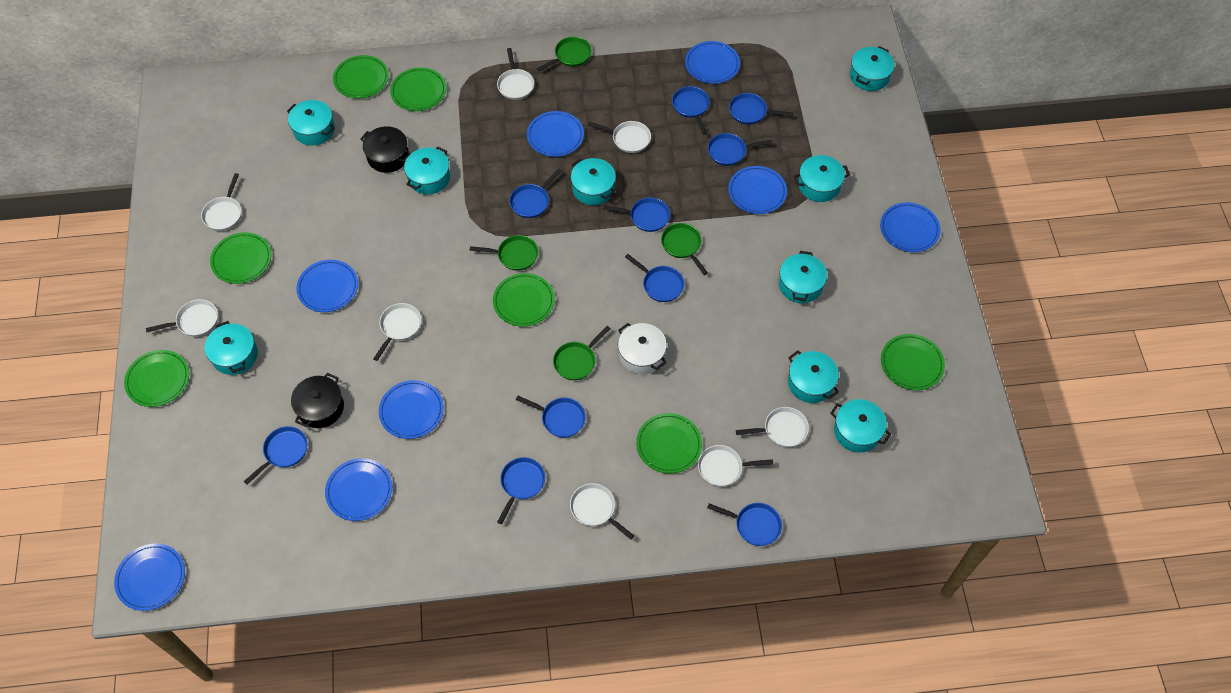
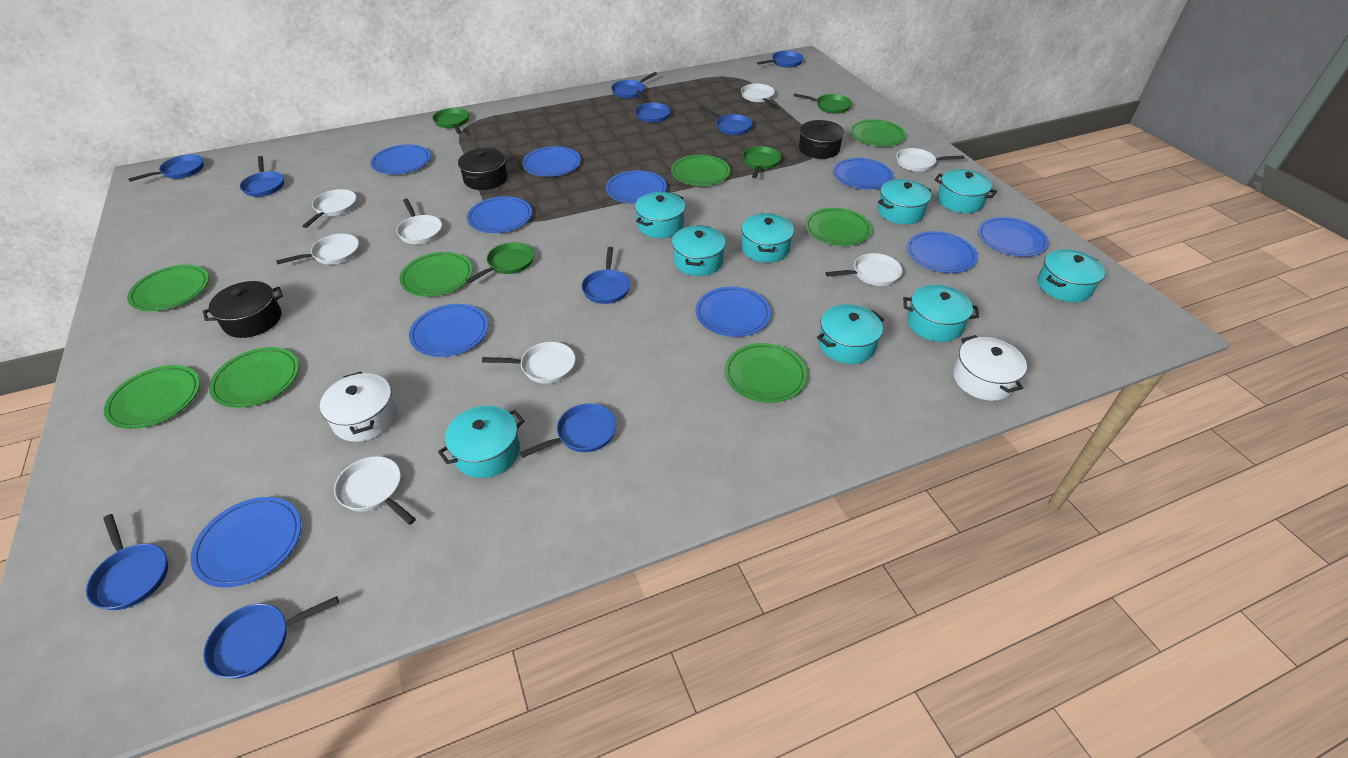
black pot: [291,373,344,428] [360,126,411,173] = 2 -> [203,281,283,338] [458,148,507,190] [799,120,844,159] = 3
blue plate: [114,543,185,611] [296,260,358,312] [325,458,392,521] [379,380,444,439] [527,111,584,157] [685,41,740,84] [728,166,787,214] [880,202,941,252] = 8 -> [190,497,301,588] [370,144,431,174] [409,304,488,357] [467,196,532,233] [522,146,581,177] [606,170,667,204] [695,287,771,337] [833,158,893,190] [906,231,977,273] [978,217,1049,257] = 10
green plate: [124,350,189,407] [210,232,271,284] [333,55,389,99] [390,67,446,111] [493,273,555,326] [636,413,702,474] [881,334,945,390] = 7 -> [104,365,200,429] [127,265,209,311] [209,347,299,408] [399,252,473,297] [671,155,730,186] [725,343,807,403] [805,208,872,246] [850,119,906,146] = 8
white pot: [618,323,667,374] = 1 -> [320,372,397,442] [953,335,1027,401] = 2

